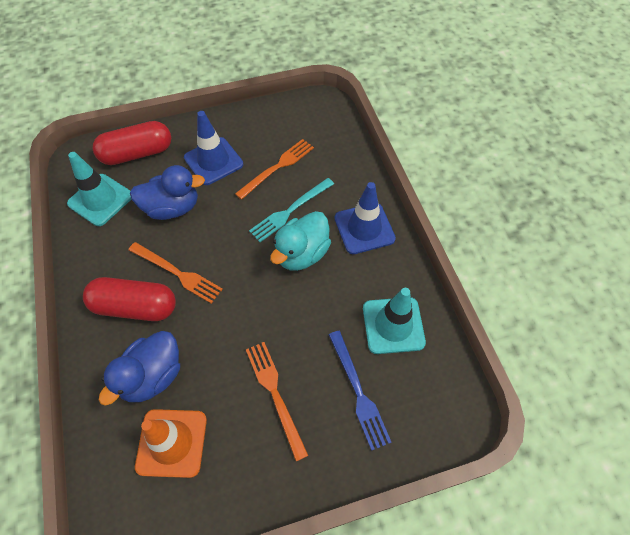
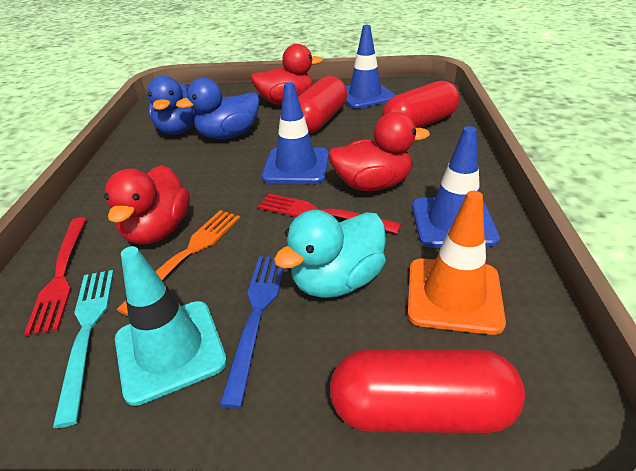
blue traffic cone: [184,111,243,185] [334,182,396,254] = 2 -> [262,82,329,184] [345,25,396,109] [412,126,500,248] = 3
orange fork: [128,242,223,304] [235,139,314,200] [246,342,309,461] = 3 -> [116,210,240,316] = 1
red capsule: [83,277,176,321] [92,121,171,165] = 2 -> [298,76,347,134] [330,349,525,433] [382,81,459,128] = 3
red duck: none = 0 -> [104,165,190,245] [251,44,323,105] [328,112,430,191] = 3
red fork: none = 0 -> [24,217,86,336] [258,194,401,233] = 2
turquoise traffic cone: [67,152,131,226] [363,288,426,354] = 2 -> [115,246,227,406] = 1

